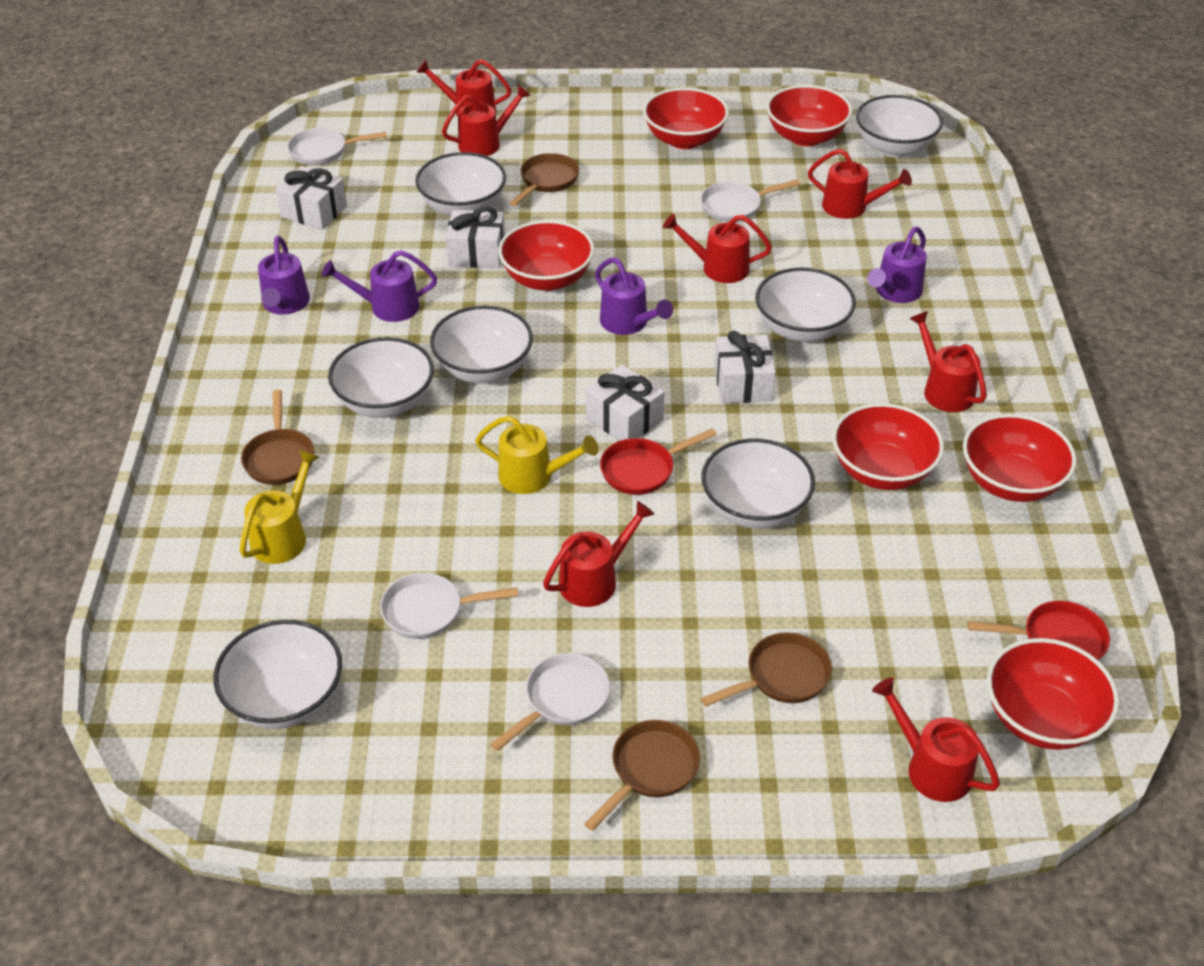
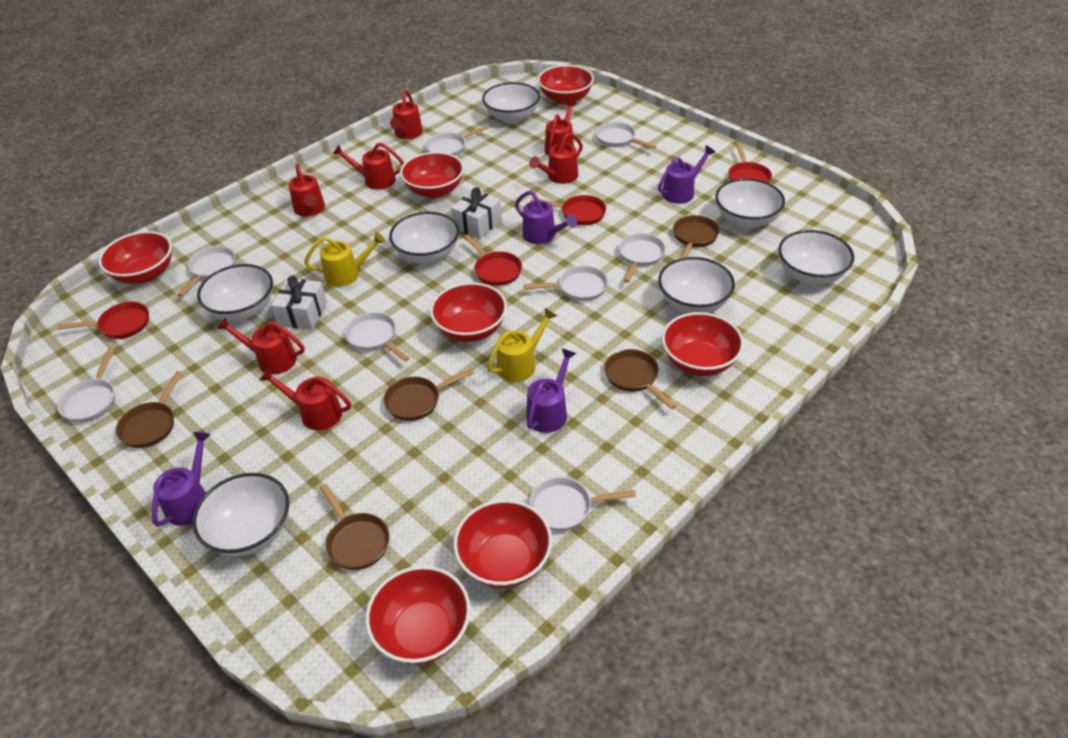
brown pan: [241,390,315,485] [510,153,579,206] [585,720,700,831] [701,632,832,707] = 4 -> [116,371,183,448] [320,484,390,570] [384,369,474,421] [604,349,676,410] [673,215,720,258] = 5
red bowl: [498,220,594,291] [643,88,729,149] [766,85,852,146] [832,403,944,490] [963,414,1077,502] [987,638,1119,750] = 6 -> [98,231,172,284] [365,566,471,664] [400,152,464,198] [430,282,507,342] [453,500,552,588] [538,65,594,105] [662,312,744,376] = 7
red pan: [600,428,717,495] [967,601,1110,660] = 2 -> [57,302,149,339] [464,234,522,286] [531,195,606,225] [728,142,772,183] = 4
white gift: [276,166,347,230] [445,207,505,268] [586,364,665,441] [715,331,776,403] = 4 -> [271,276,327,330] [451,187,502,239] = 2
white pan: [287,128,387,165] [380,573,518,639] [490,653,610,751] [700,179,800,222] = 4 -> [57,348,115,423] [177,246,235,297] [345,312,410,362] [425,125,489,156] [524,266,608,301] [529,477,636,531] [595,122,656,149] [619,233,666,283] = 8

